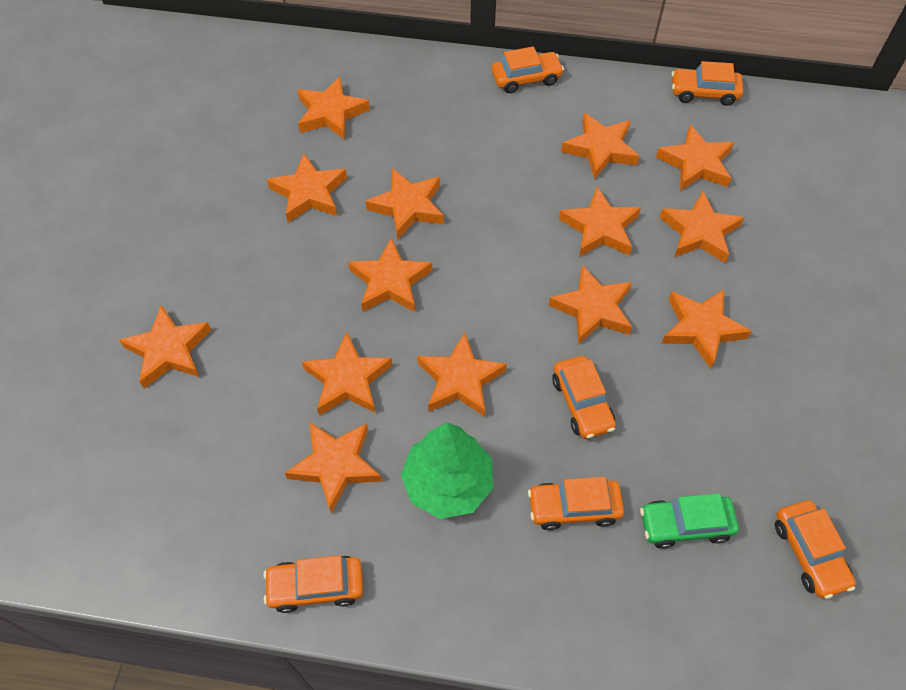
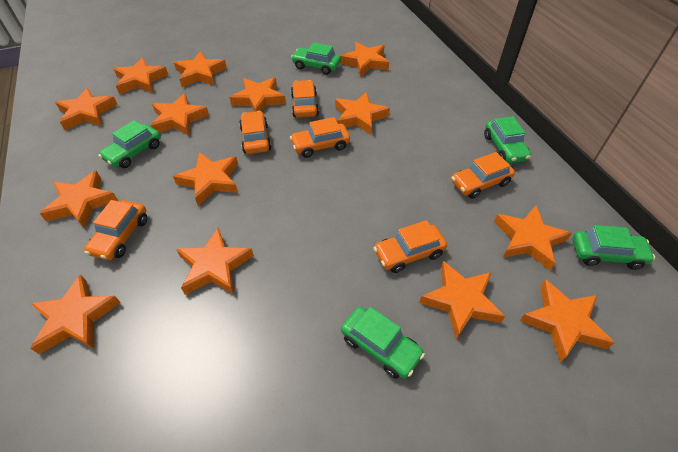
green car: [640,493,739,549] = 1 -> [98,120,161,168] [291,43,341,75] [341,306,425,379] [484,116,531,163] [573,225,655,270] = 5
green tree: [401,423,493,519] = 1 -> none = 0

